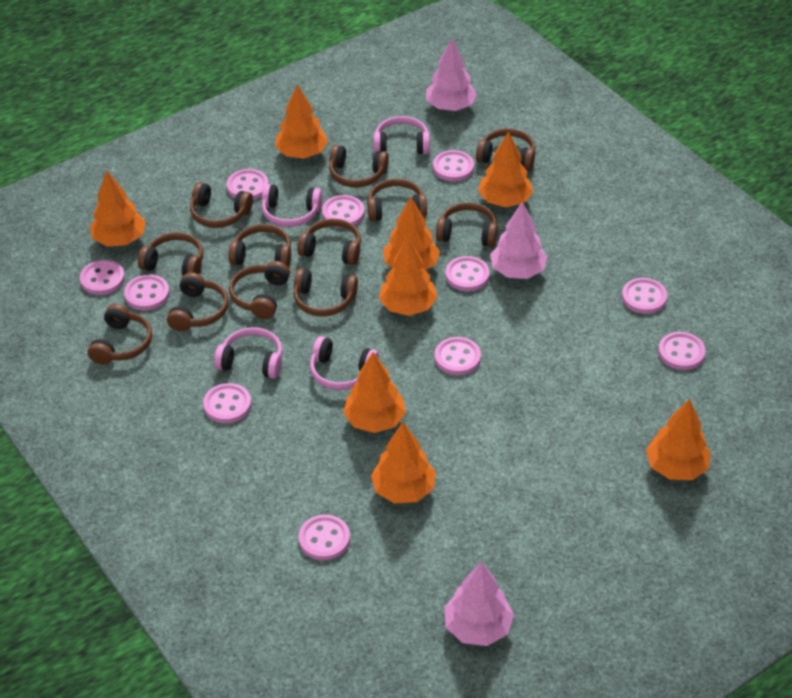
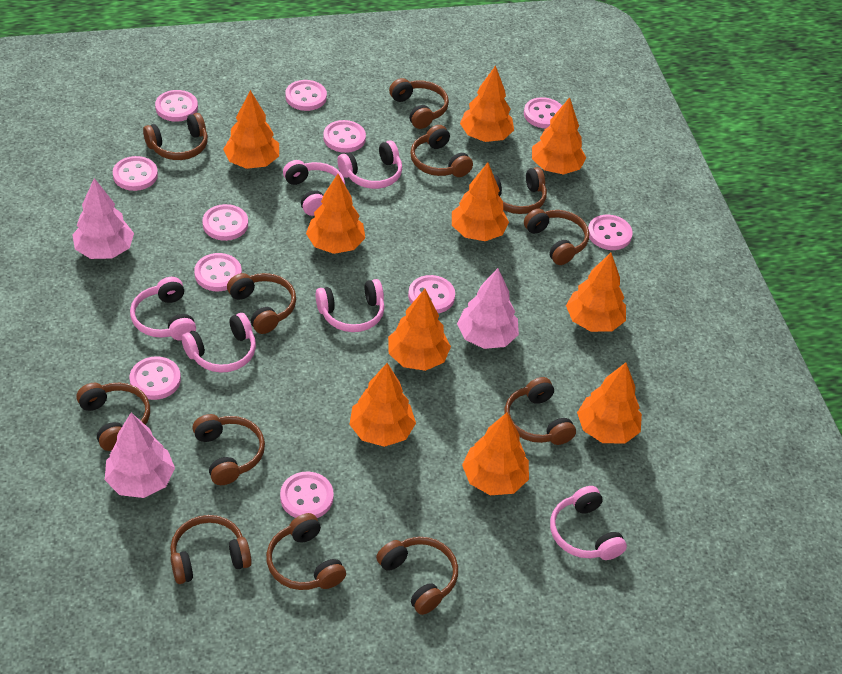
orange tree: [90,171,146,247] [275,84,328,159] [343,352,406,433] [371,422,436,503] [379,237,438,316] [383,197,440,270] [478,131,533,207] [646,399,711,480] = 8 -> [223,90,279,169] [306,174,365,254] [349,363,416,447] [388,289,451,371] [452,163,509,241] [460,65,514,142] [462,413,529,495] [532,97,586,174] [566,253,626,332] [577,363,642,444] = 10
pink headphones: [214,327,283,379] [262,184,322,227] [310,336,379,390] [373,116,430,154] = 4 -> [130,277,196,341] [182,313,256,373] [283,160,345,216] [316,279,385,332] [337,140,402,189] [550,486,627,560] = 6

